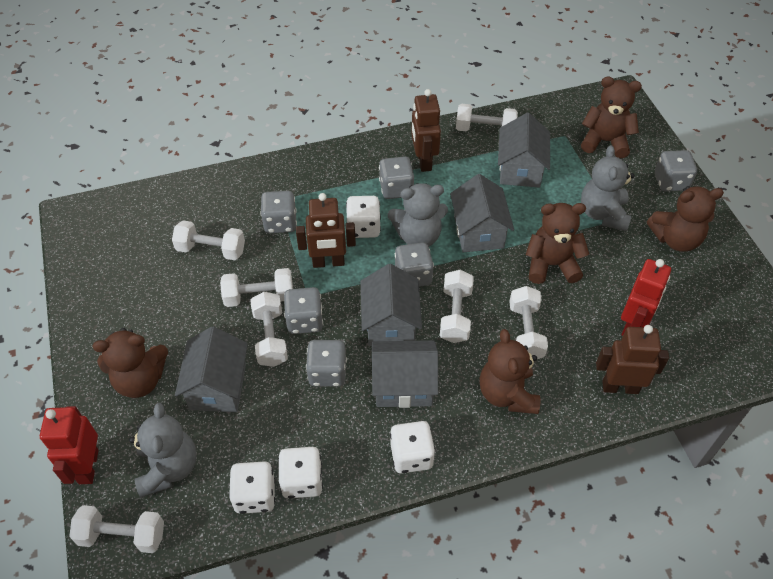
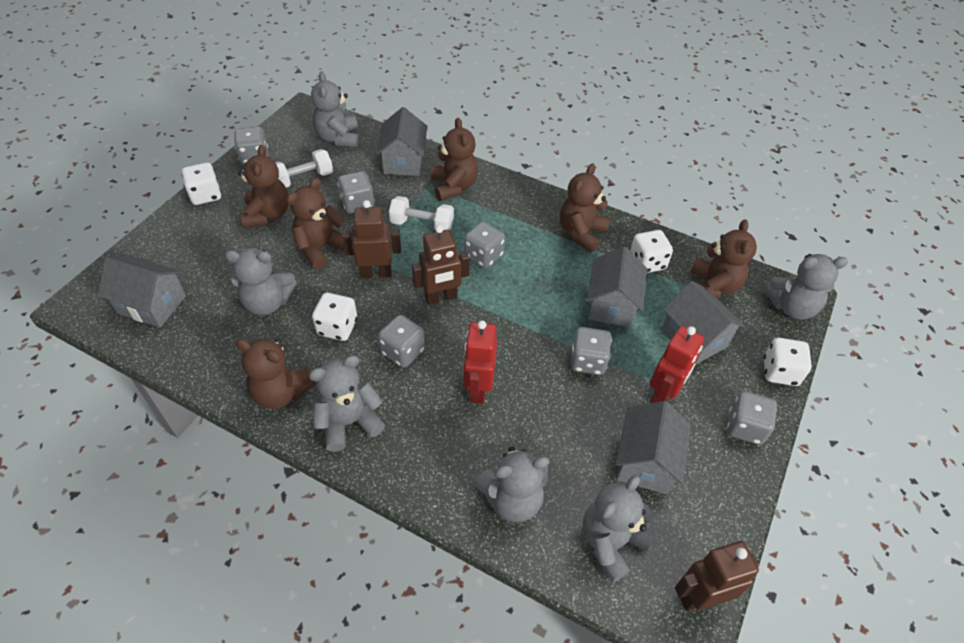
brown teddy bear: [93,328,168,398] [480,329,540,414] [526,203,589,284] [581,77,642,158] [647,186,724,252] = 5 -> [235,338,316,409] [238,145,289,228] [286,178,346,269] [431,118,478,201] [560,163,610,253] [691,219,757,299] = 6
grey teddy bear: [129,402,197,498] [388,183,448,246] [581,145,635,231] = 3 -> [225,248,297,315] [309,355,385,452] [311,72,359,147] [475,446,550,522] [583,475,655,582] [763,254,848,320] = 6
white dumbbell: [69,505,164,553] [172,220,245,260] [220,268,293,307] [250,292,288,367] [440,270,474,343] [456,103,518,132] [509,286,548,359] = 7 -> [276,149,333,188] [389,196,454,230] = 2

